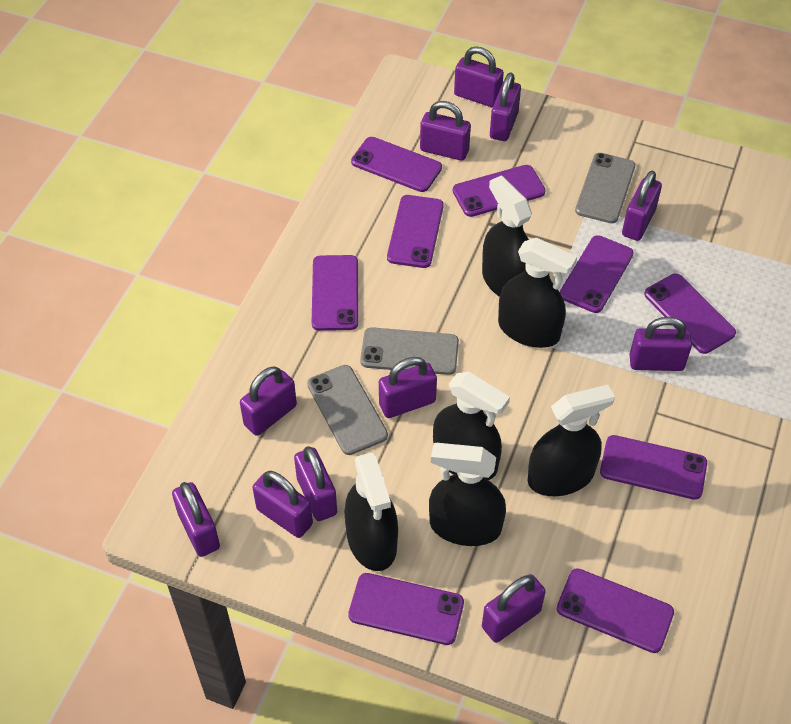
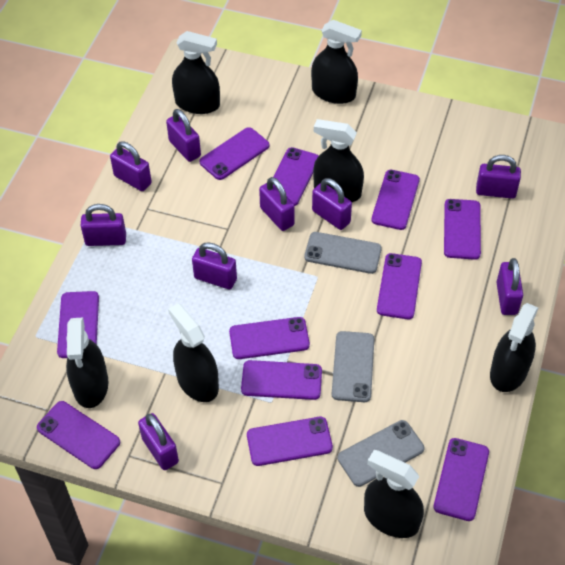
black spray bottle: [345,452,398,571] [429,443,506,546] [433,372,510,480] [482,175,532,297] [498,238,577,348] [527,385,615,496] = 6 -> [66,317,108,408] [168,303,219,402] [172,31,220,114] [311,20,362,104] [313,119,364,202] [364,450,424,538] [490,303,538,392] = 7
purple padlock: [172,482,220,557] [240,367,297,436] [252,471,313,538] [294,446,337,521] [379,357,437,418] [420,101,471,161] [454,46,504,107] [482,574,546,643] [490,72,521,141] [622,171,662,241] [629,317,692,371] = 11 -> [80,204,126,246] [110,142,152,191] [138,413,179,470] [166,109,201,162] [192,242,237,289] [259,177,295,231] [312,178,352,230] [476,155,521,199] [496,258,523,315] = 9
purple phone: [312,255,358,331] [348,573,464,645] [351,137,442,192] [387,195,444,268] [453,165,546,217] [557,568,674,653] [560,235,634,313] [600,435,707,500] [644,274,736,354] = 9 -> [37,401,120,469] [57,291,99,358] [199,127,269,180] [229,317,310,359] [241,360,322,400] [247,417,333,466] [273,147,318,206] [371,170,420,230] [377,253,422,319] [433,438,489,521] [444,199,481,260] = 11

